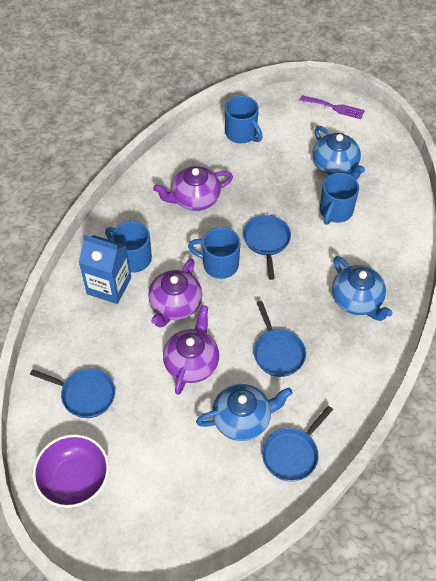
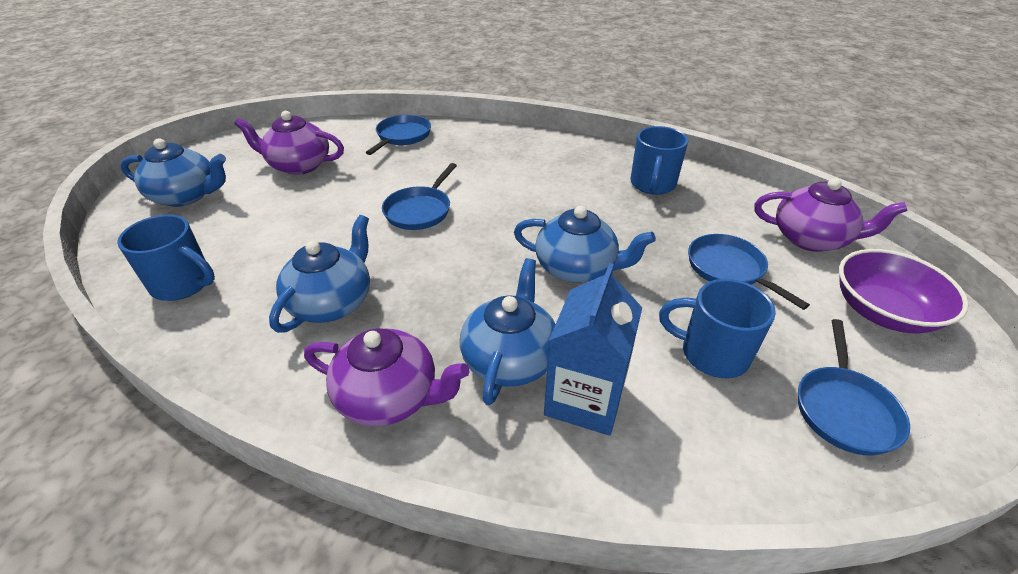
blue mug: [105,221,152,273] [188,227,240,279] [225,96,263,143] [320,173,359,225] = 4 -> [117,215,215,301] [631,126,688,195] [659,279,776,378] = 3
blue teapot: [196,384,293,441] [313,126,365,179] [332,256,393,321] = 3 -> [120,138,226,207] [269,215,370,333] [460,258,556,405] [514,206,656,283] = 4
purple fork: [300,95,365,119] = 1 -> none = 0

